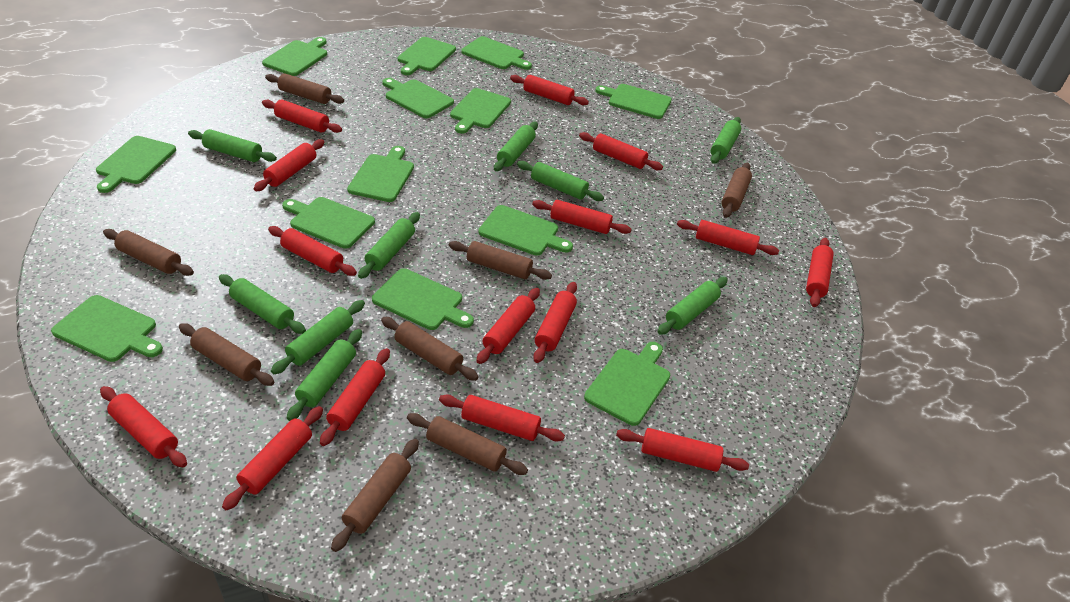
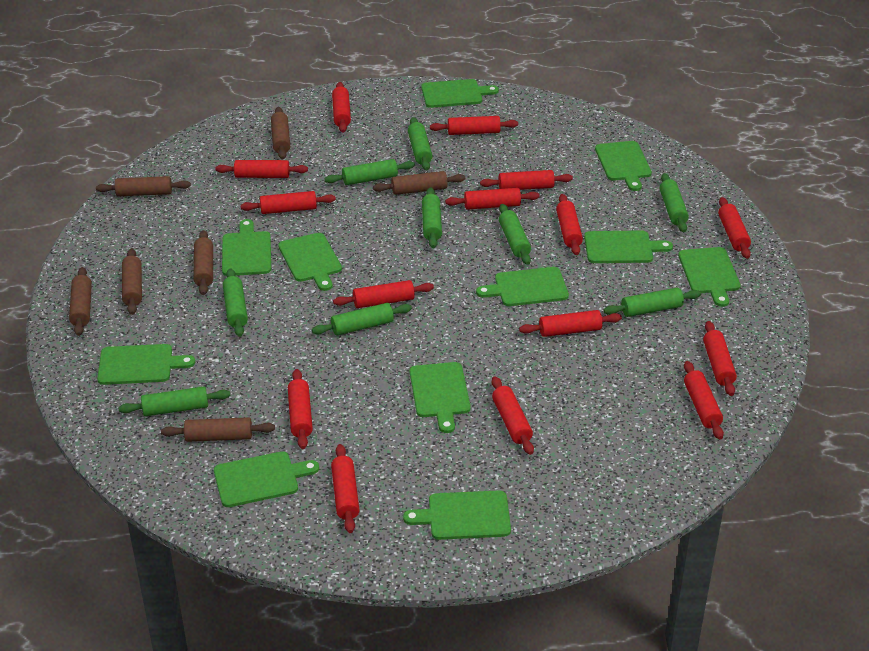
brown rolling pin: [103,229,194,276] [179,323,274,386] [265,73,344,104] [331,439,419,552] [381,317,479,381] [407,413,528,475] [449,241,552,280] [721,163,752,218] = 8 -> [69,267,92,336] [96,176,191,196] [122,248,142,315] [161,417,275,442] [194,230,213,295] [271,107,290,159] [373,171,465,195] = 7
green cutting board: [51,295,163,362] [96,136,176,193] [262,37,327,76] [282,197,375,249] [347,146,414,202] [372,268,474,330] [382,78,454,118] [398,37,456,75] [450,88,511,134] [461,36,532,70] [478,205,573,256] [584,342,670,426] [595,84,672,119] = 13 -> [97,344,195,385] [214,451,319,507] [222,219,271,276] [278,233,342,291] [403,490,511,540] [410,362,471,433] [421,79,499,108] [476,267,569,306] [584,230,673,263] [595,141,652,191] [678,247,741,307] = 11

